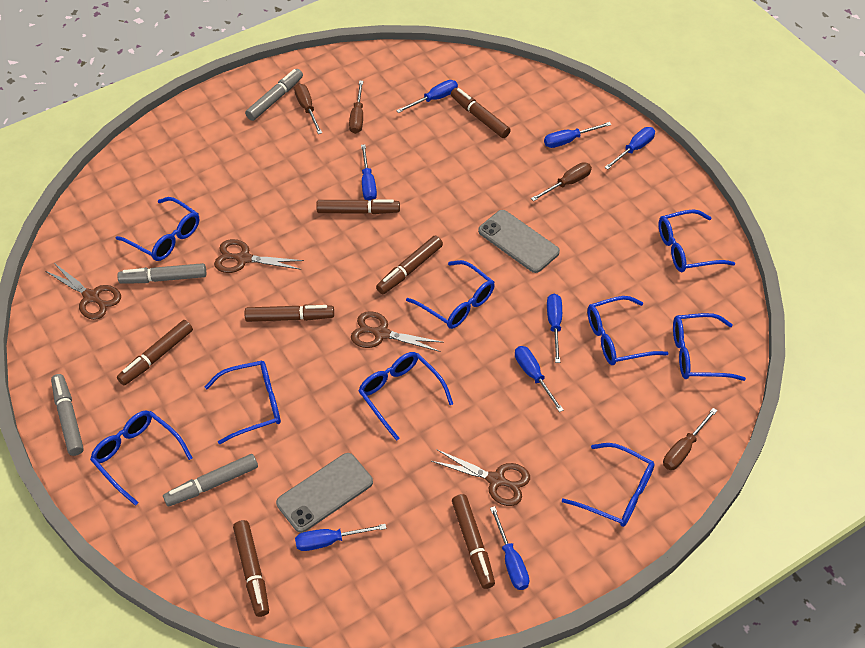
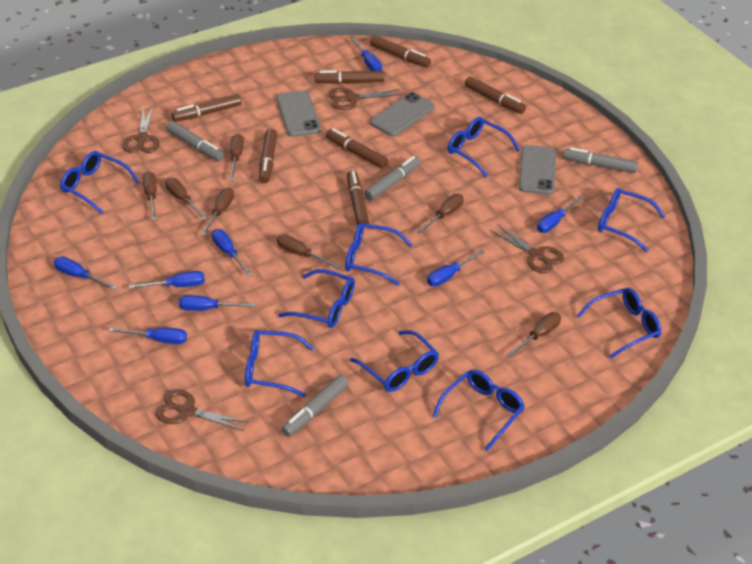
brown screwdriver: [294,84,322,134] [349,81,363,134] [531,162,592,201] [663,408,717,470] = 4 -> [143,171,157,220] [165,177,207,220] [200,188,234,236] [229,134,244,180] [277,234,340,269] [417,194,464,234] [507,312,561,357] = 7
grey phone: [276,453,373,533] [478,210,560,273] = 2 -> [277,90,321,137] [370,92,435,136] [519,145,557,195] = 3

